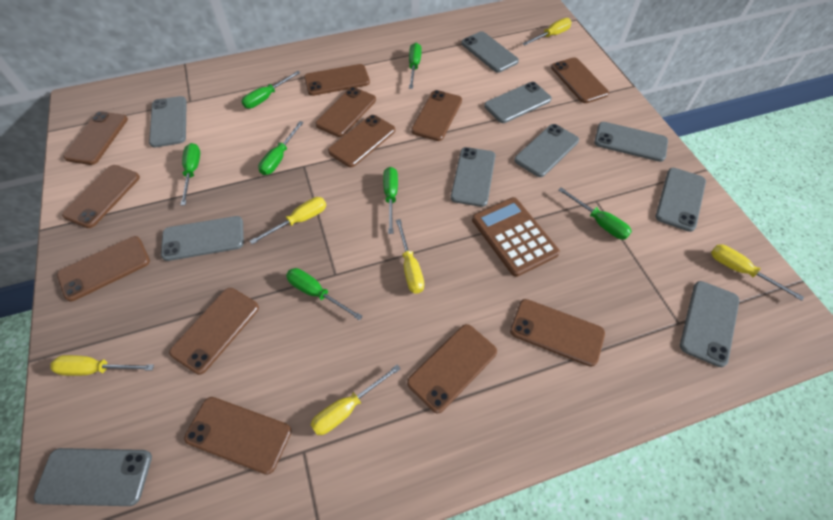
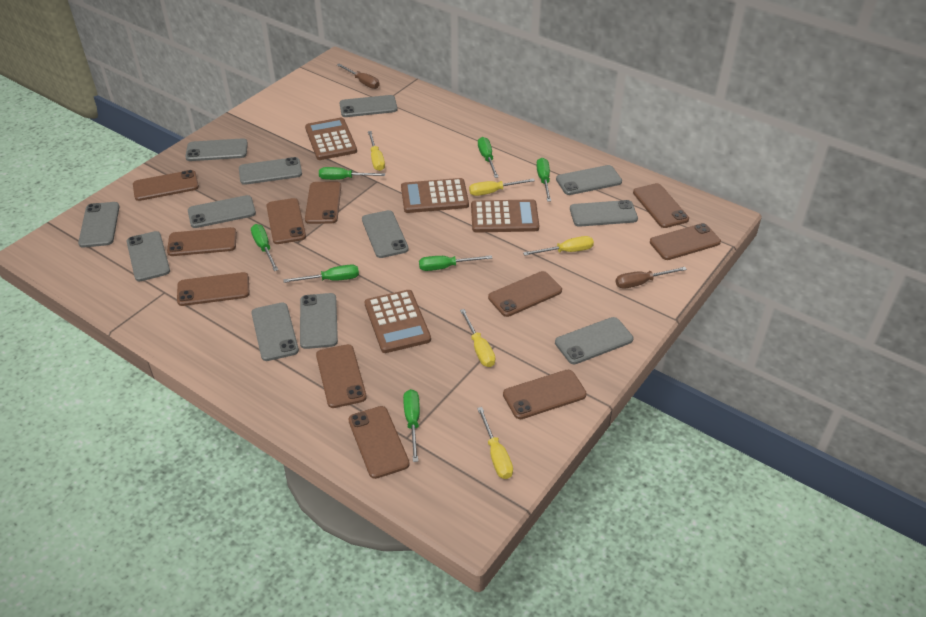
brown calculator: [472,197,560,277] = 1 -> [305,118,357,160] [364,290,431,353] [401,178,469,213] [471,199,539,233] = 4
brown phone: [57,236,150,301] [62,165,140,228] [63,111,128,165] [169,288,259,375] [184,397,292,475] [304,64,370,96] [315,87,376,137] [328,115,395,167] [407,324,497,414] [411,90,462,141] [510,299,605,367] [551,57,609,103] = 12 -> [133,170,199,201] [167,227,237,256] [177,272,250,306] [266,198,306,244] [305,182,341,224] [316,344,367,408] [348,406,410,479] [488,271,562,317] [503,370,587,419] [633,183,689,228] [650,223,721,260] = 11
brown screwdriver: none = 0 -> [337,64,380,89] [616,267,687,289] = 2
grey phone: [34,448,152,506] [149,96,187,148] [161,216,244,261] [451,147,496,207] [461,31,519,73] [484,82,552,123] [514,124,579,177] [594,122,668,162] [656,168,706,232] [680,281,739,367] = 10 -> [78,202,120,248] [127,231,170,281] [185,138,248,161] [188,195,256,228] [239,157,302,185] [251,303,299,361] [300,293,338,349] [340,95,398,117] [362,210,409,258] [555,317,633,364] [556,165,622,195] [570,200,638,227] = 12
yellow screwdriver: [50,355,154,376] [250,197,326,244] [311,365,401,435] [396,219,424,294] [522,18,572,46] [711,244,804,301] = 6 -> [368,131,385,171] [460,309,495,367] [469,178,535,196] [477,407,513,479] [523,236,594,256] = 5

